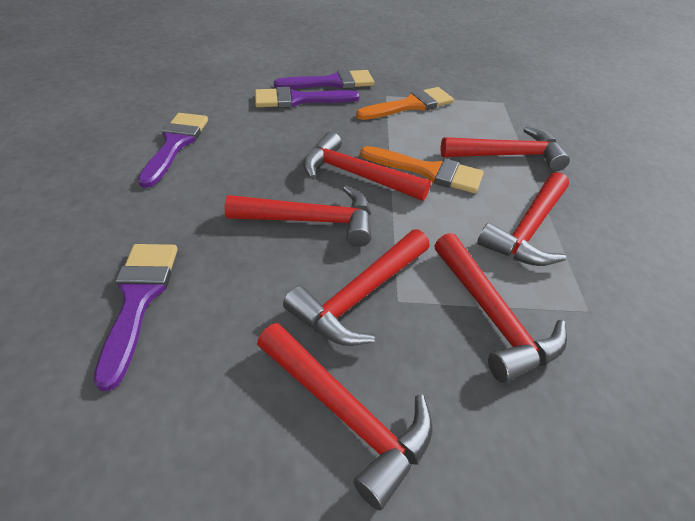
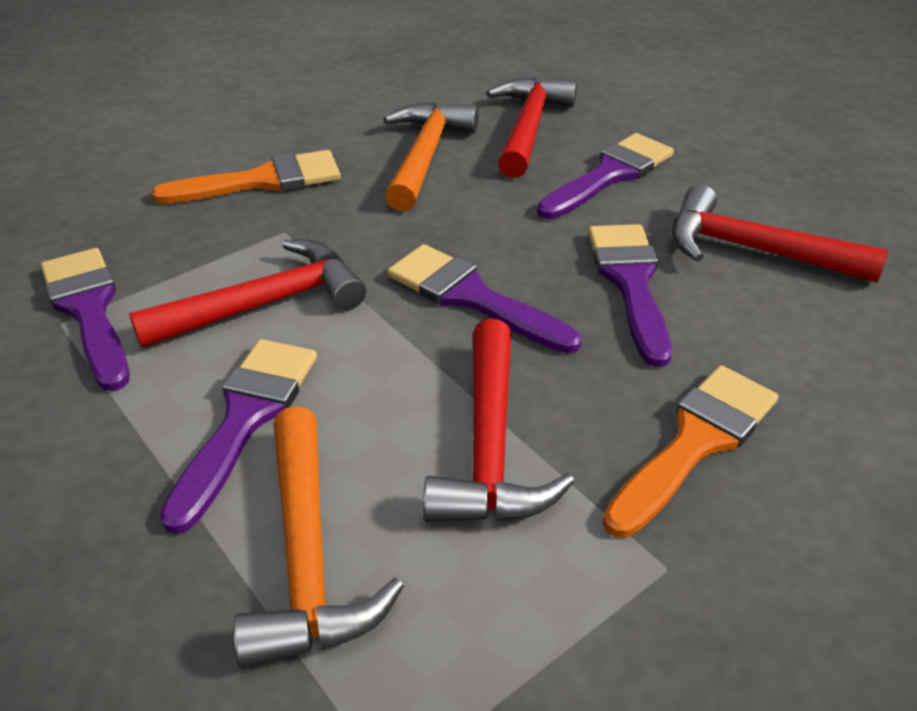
orange hammer: none = 0 -> [233,406,404,668] [384,102,479,212] = 2
purple brush: [94,244,178,391] [138,113,208,188] [255,87,360,108] [274,69,374,89] = 4 -> [41,248,130,391] [160,339,317,534] [387,244,582,353] [537,133,674,219] [588,224,672,367] = 5
red hammer: [224,185,371,247] [257,323,433,510] [283,229,430,346] [303,132,431,201] [434,233,567,383] [440,127,570,171] [477,172,569,266] = 7 -> [129,239,366,348] [423,319,574,522] [486,77,577,178] [672,185,888,283] = 4

